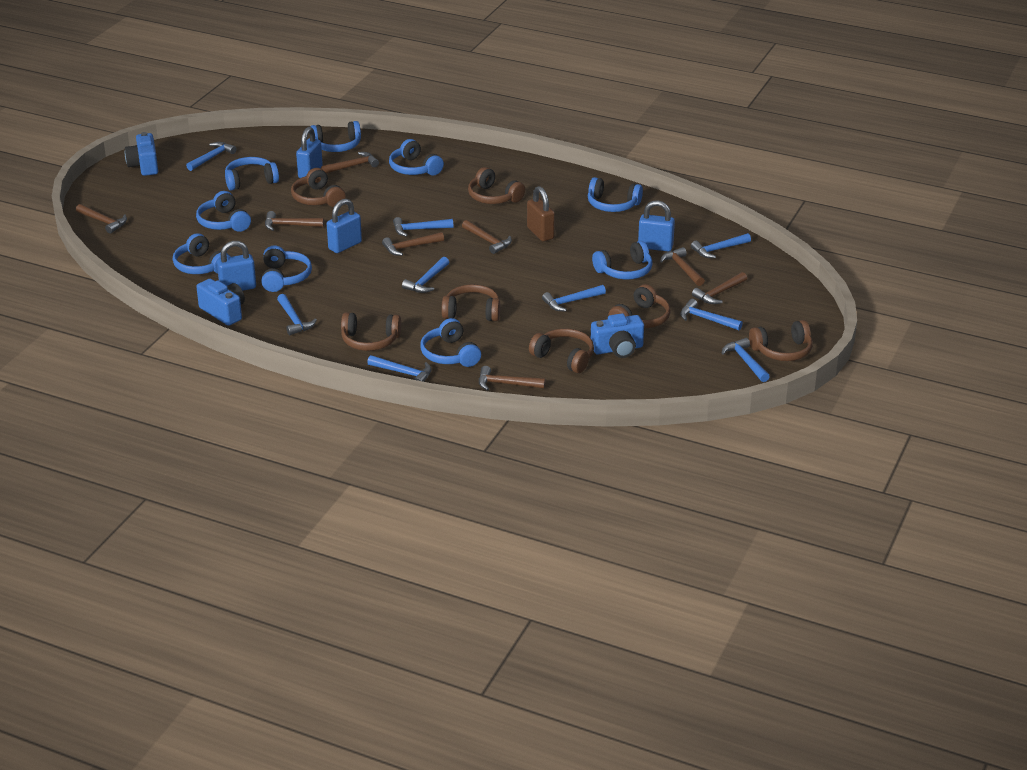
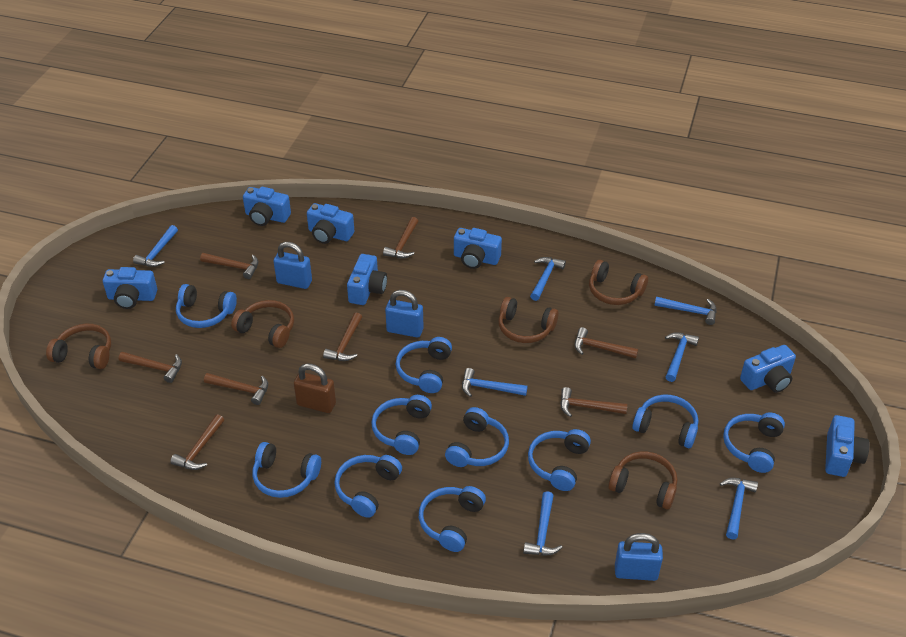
blue camera: [125,132,158,176] [196,279,245,326] [591,313,644,358] = 3 -> [103,267,157,309] [243,187,291,226] [307,203,354,244] [347,254,387,305] [454,228,502,269] [740,345,796,393] [825,415,870,477] = 7
blue hammer: [186,142,237,171] [277,294,317,335] [367,355,432,382] [393,217,454,237] [402,257,449,293] [542,285,606,311] [680,299,743,331] [691,233,751,258] [722,338,770,382] = 9 -> [133,225,178,267] [462,368,528,397] [523,491,563,555] [530,257,566,301] [654,296,717,325] [665,332,699,382] [720,478,758,539] = 7
blue headphones: [173,233,231,274] [196,191,251,232] [225,157,279,191] [261,245,312,292] [310,121,361,152] [389,139,444,176] [420,318,481,367] [588,177,643,212] [592,241,653,279] = 9 -> [176,284,237,328] [252,442,321,498] [335,455,402,518] [371,395,432,455] [396,337,452,393] [419,486,486,552] [445,407,509,467] [528,429,591,491] [632,395,698,448] [723,412,785,473] = 10
blue padlock: [217,241,256,291] [296,127,323,178] [327,199,362,253] [638,200,675,252] = 4 -> [273,242,312,289] [385,290,424,338] [615,533,663,581] = 3
brown headphones: [291,168,346,207] [341,312,401,351] [441,284,500,321] [468,167,525,204] [529,328,594,373] [608,284,671,328] [749,320,813,361] = 7 -> [46,324,111,369] [231,300,294,348] [498,297,559,343] [589,260,648,305] [608,451,677,509] = 5

